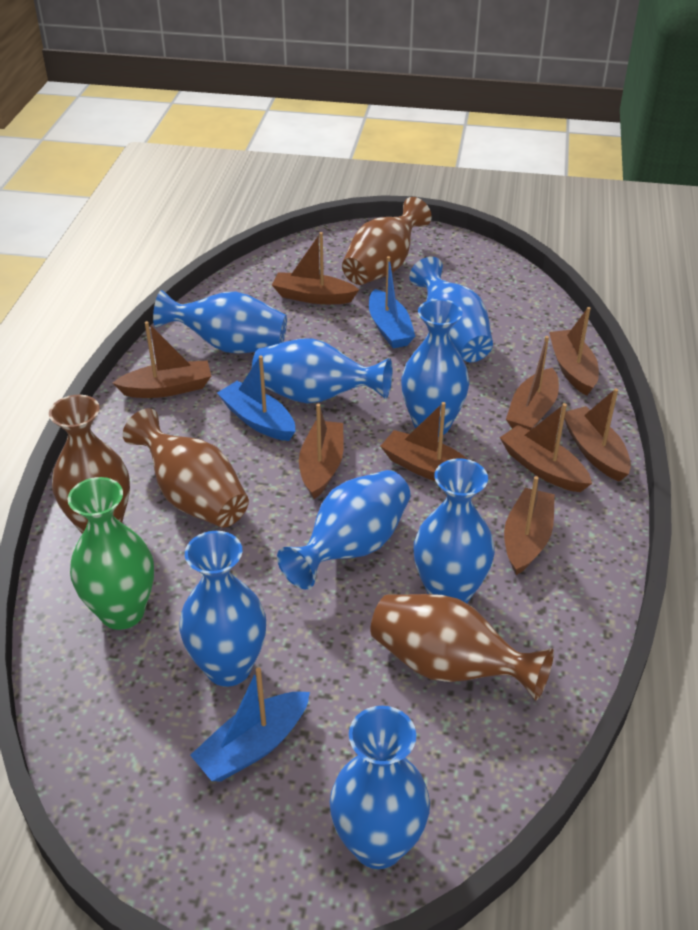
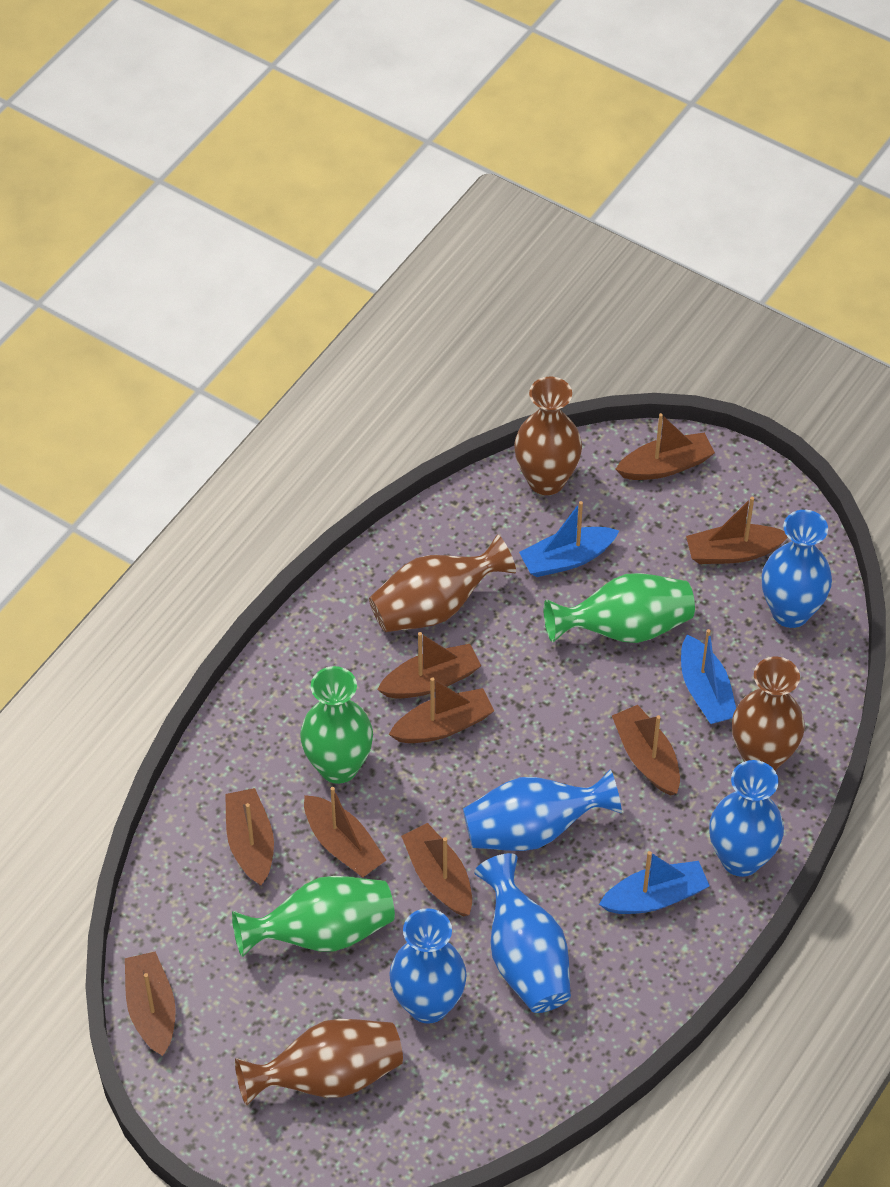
blue vase: [153,290,287,354] [179,531,266,687] [252,338,392,403] [277,470,411,589] [330,706,430,869] [401,299,469,437] [409,257,493,362] [414,458,495,603] = 8 -> [389,908,467,1024] [463,769,622,851] [474,853,571,1013] [709,760,784,877] [762,510,832,628] = 5
green vase: [67,477,154,630] = 1 -> [232,876,395,957] [300,666,373,784] [544,573,695,643] = 3

